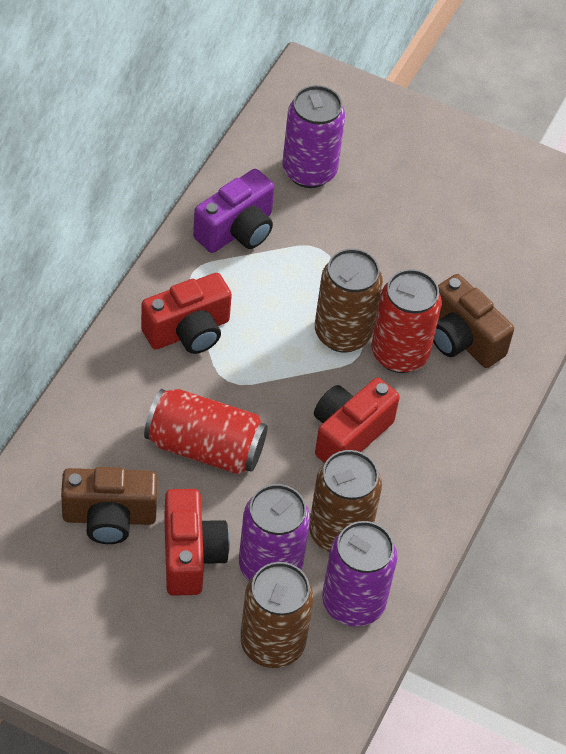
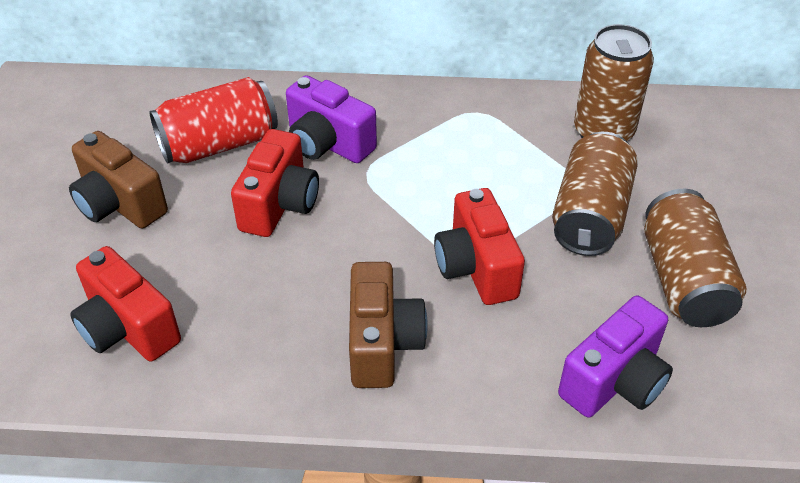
purple camera: [193,169,274,253] = 1 -> [286,75,377,163] [558,295,673,418] = 2
purple can: [239,484,310,581] [282,85,345,188] [322,521,397,627] = 3 -> none = 0
red can: [144,389,268,475] [372,269,442,373] = 2 -> [149,77,278,164] = 1

